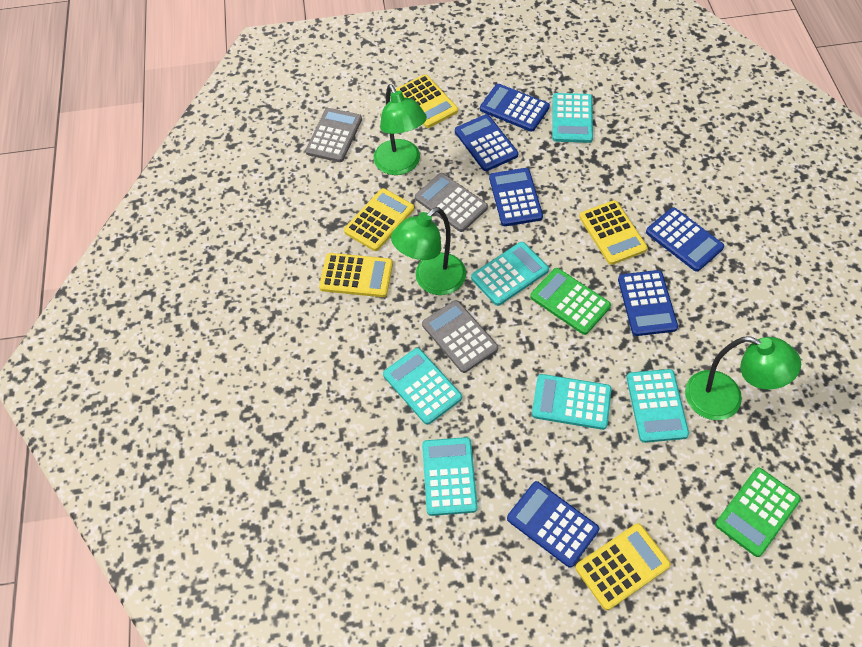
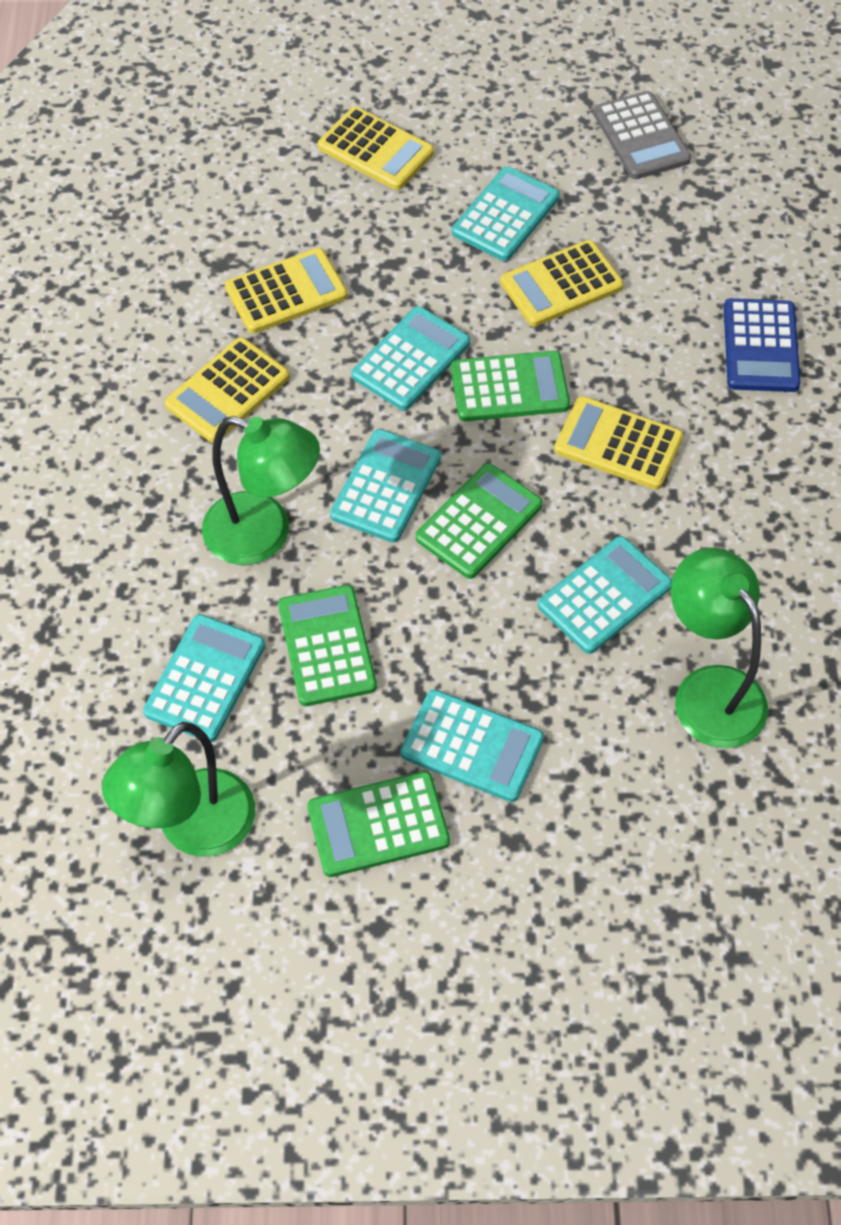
blue calculator: [455,114,518,171] [480,84,550,132] [489,168,543,226] [507,481,599,568] [618,270,678,336] [646,207,724,272] = 6 -> [724,298,801,392] = 1
green calculator: [530,268,611,335] [715,468,801,557] = 2 -> [278,585,377,706] [307,771,450,877] [416,463,543,579] [451,351,570,421] = 4
grey calculator: [305,108,362,162] [415,173,488,232] [422,300,498,373] = 3 -> [593,91,691,179] = 1

